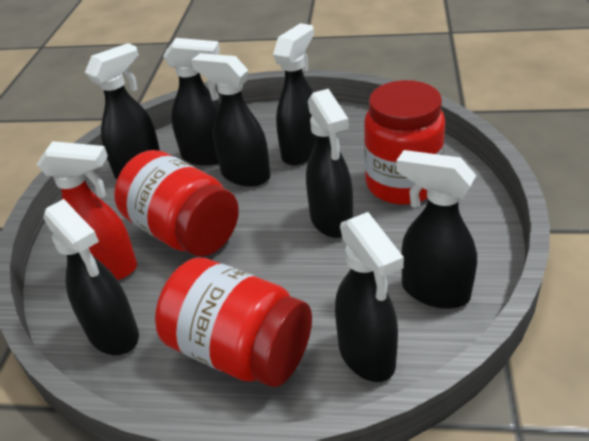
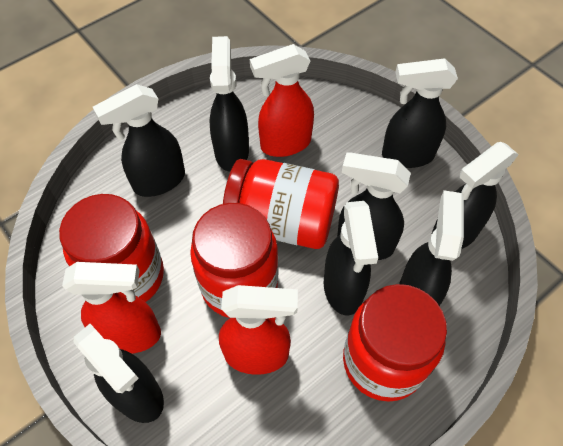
red jar: [114,150,239,257] [155,257,312,387] [364,80,445,205] = 3 -> [59,194,164,302] [190,203,279,318] [223,159,339,249] [343,284,447,402] = 4
red spray bottle: [37,141,137,280] = 1 -> [62,262,161,354] [219,285,298,375] [250,44,314,157] = 3

